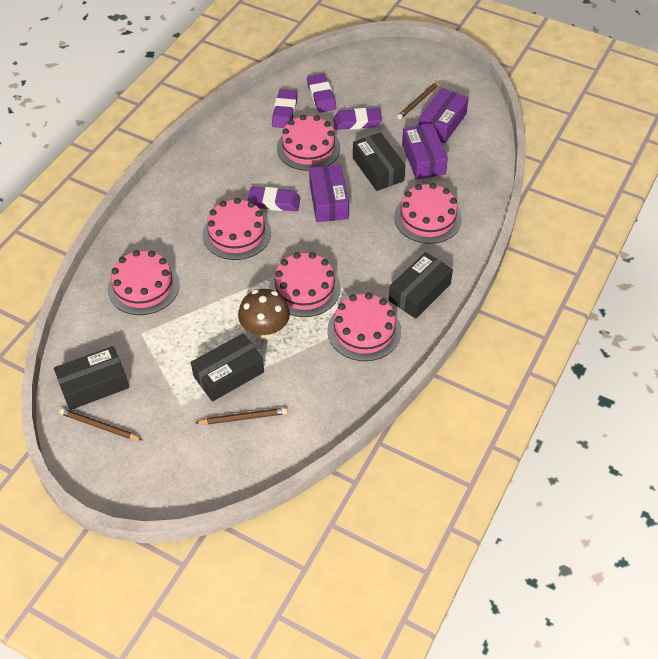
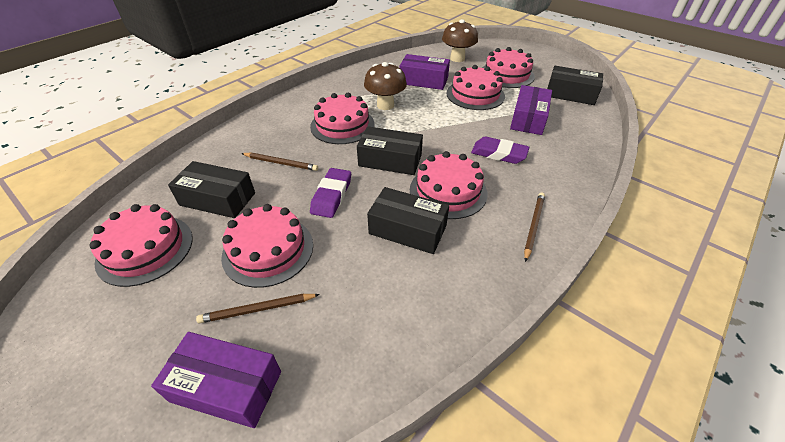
brown mushroom: [238,289,290,340] = 1 -> [364,62,407,110] [442,19,478,62] = 2
purple eraser: [248,187,300,211] [272,89,298,128] [307,74,336,113] [333,108,382,130] = 4 -> [310,168,351,218] [471,137,530,164] = 2

